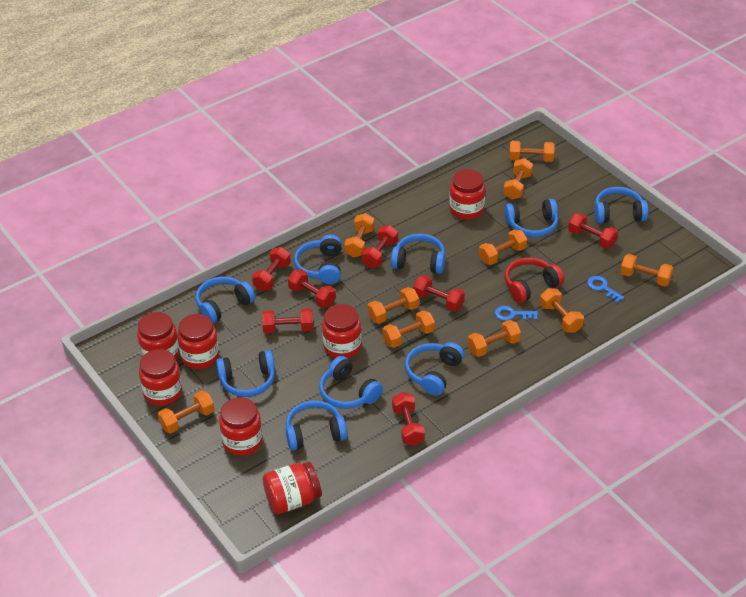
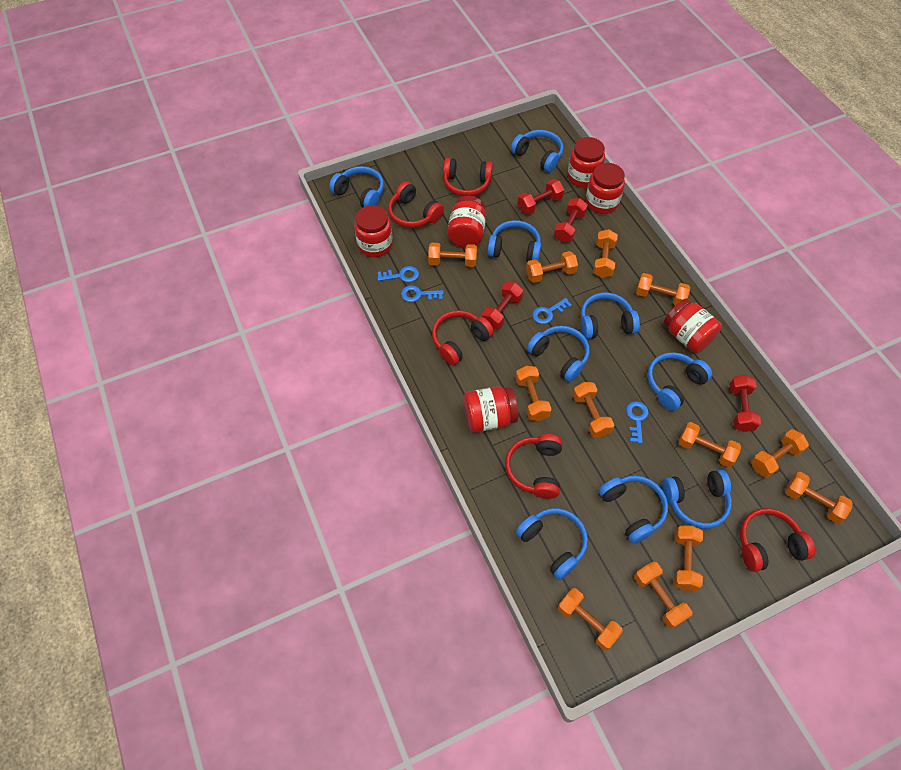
blue key: [495,306,538,321] [587,276,624,303] = 2 -> [377,266,419,282] [401,285,444,302] [532,298,572,324] [626,401,649,444] = 4
orange dumbbell: [158,391,215,433] [344,213,375,258] [368,287,419,324] [382,310,435,348] [468,320,521,357] [479,229,527,265] [503,158,533,199] [509,141,555,162] [540,288,584,333] [620,254,673,286] = 10 -> [428,243,477,267] [515,366,551,421] [526,251,578,283] [558,588,623,651] [573,382,614,438] [593,229,618,278] [634,562,692,629] [636,273,690,305] [673,525,703,591] [678,422,741,467] [751,429,809,478] [785,472,853,523] = 12
red dumbbell: [252,247,291,291] [262,308,313,334] [288,269,336,308] [361,225,398,268] [392,392,425,446] [413,275,465,311] [568,213,618,248] = 7 -> [482,282,523,329] [517,179,564,214] [554,198,588,242] [729,375,761,432] = 4
red headphones: [505,257,564,303] = 1 -> [388,181,444,228] [432,310,494,366] [443,158,493,197] [505,434,562,499] [740,508,815,572] = 5
red jar: [137,312,179,360] [139,349,182,406] [177,314,219,369] [219,397,263,456] [263,462,322,514] [322,304,362,358] [449,169,485,220] = 7 -> [354,205,393,257] [447,196,486,248] [464,386,518,432] [567,137,605,188] [586,163,625,214] [664,298,722,353] = 6

